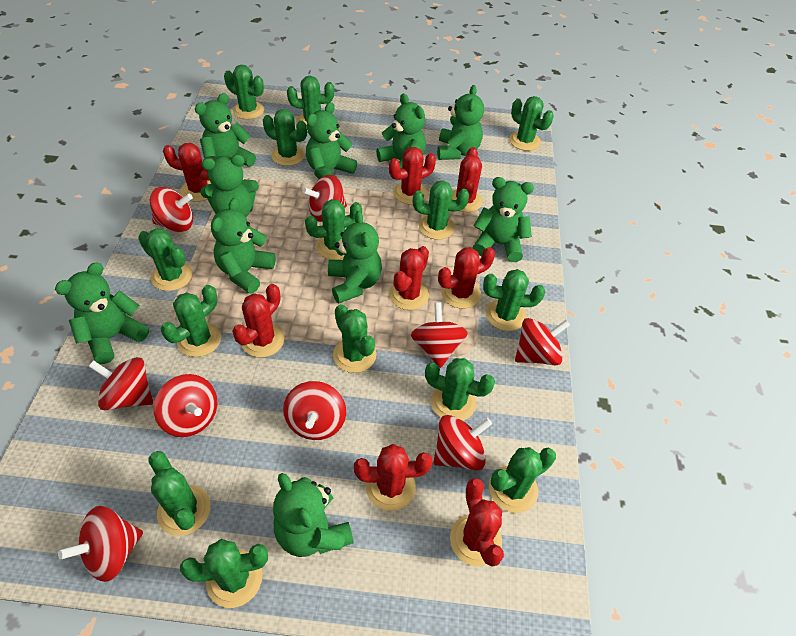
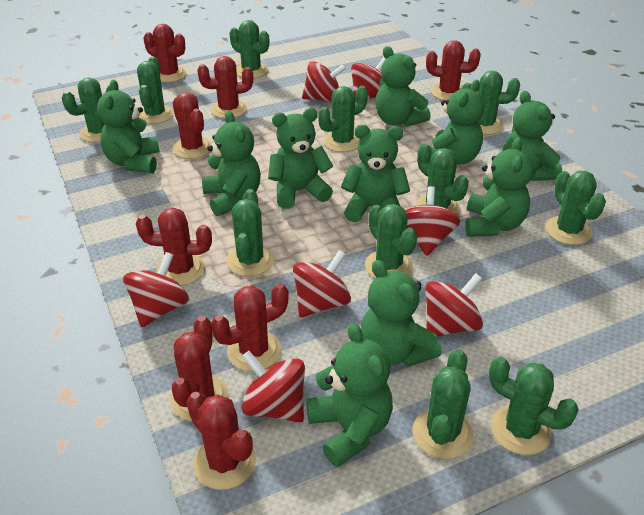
green cactus: [138,228,192,291] [149,451,210,536] [161,285,221,357] [180,539,268,608] [224,65,264,120] [263,109,307,166] [287,76,334,125] [305,199,362,260] [333,304,376,373] [413,180,469,240] [425,358,495,421] [483,269,545,331] [489,447,556,513] [509,96,554,151] = 14 -> [62,77,110,142] [137,57,174,124] [226,189,274,276] [229,20,269,78] [318,86,368,152] [365,204,417,278] [412,349,473,459] [416,143,469,215] [461,71,520,135] [489,357,579,455] [546,171,606,245] = 11
red spinning top: [58,506,143,582] [88,357,153,410] [150,187,193,232] [154,374,217,437] [283,381,346,440] [302,175,347,222] [411,302,468,368] [433,415,492,471] [515,318,570,365] = 9 -> [123,252,189,327] [242,351,305,422] [293,250,351,318] [302,61,346,102] [351,57,386,100] [405,186,460,256] [425,273,483,337] = 7

